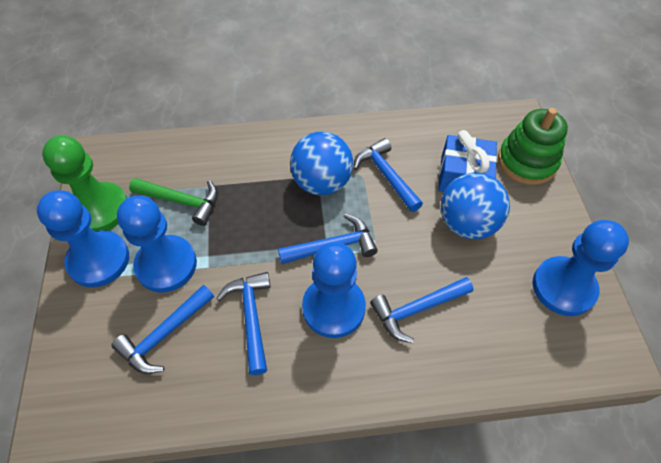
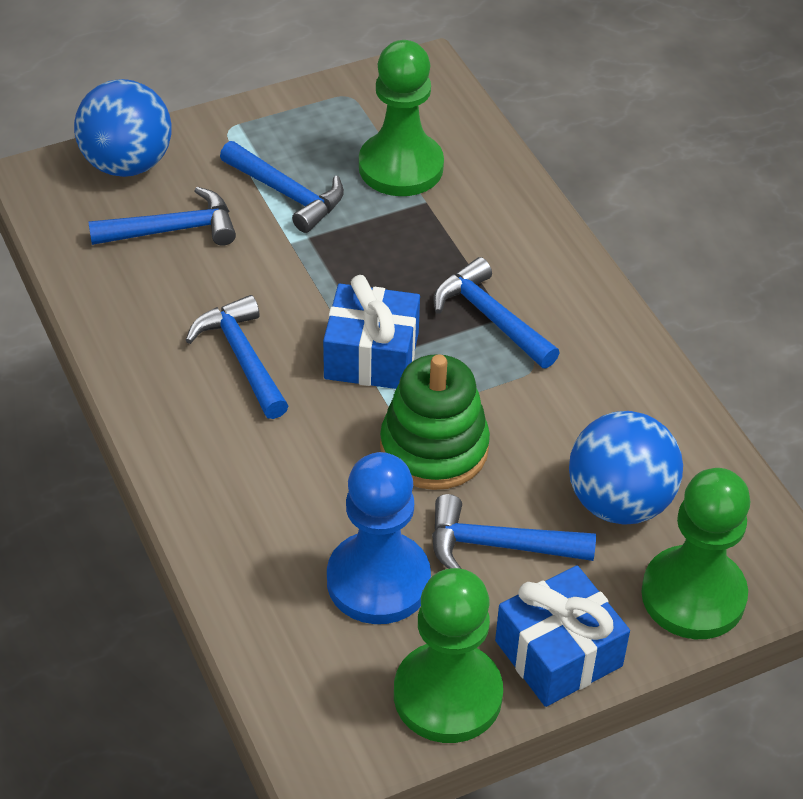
blue gift: [438,130,497,192] = 1 -> [323,275,420,389] [495,566,630,707] = 2
blue pawn: [37,190,129,287] [117,196,197,292] [302,242,366,338] [533,220,629,316] = 4 -> [327,452,431,624] = 1
green hammer: [129,178,218,226] = 1 -> none = 0
green pawn: [42,136,127,231] = 1 -> [359,40,444,196] [394,568,503,743] [641,468,750,639] = 3

